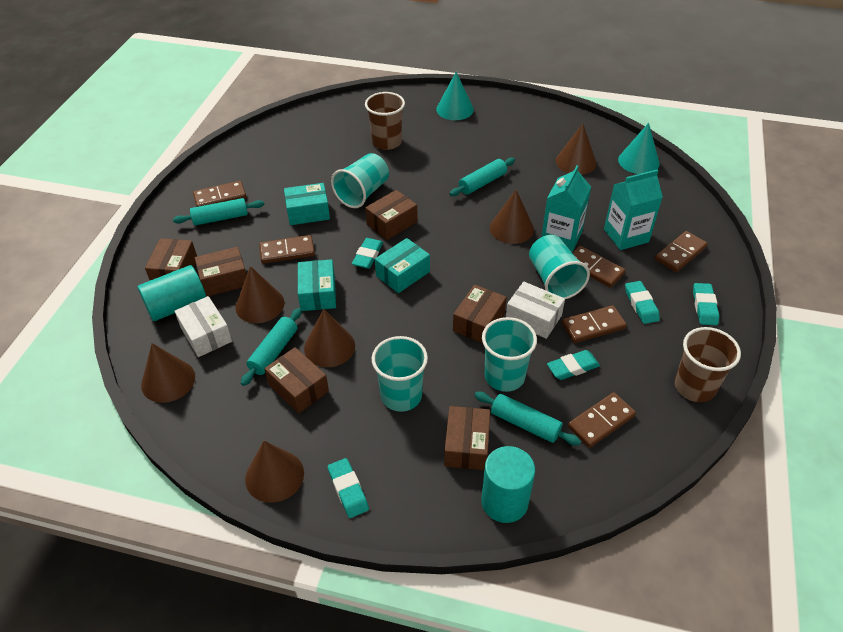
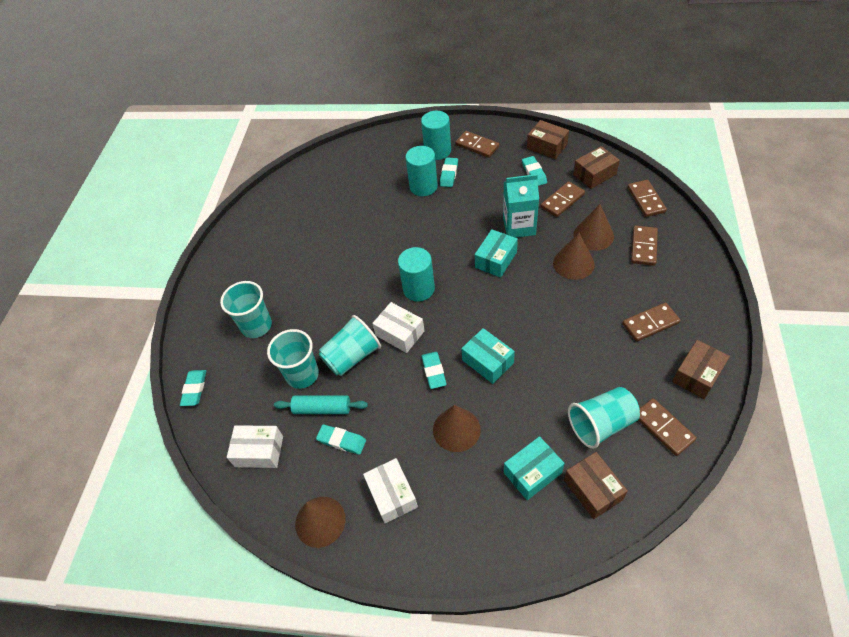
brown box: [145,238,197,280] [195,246,247,297] [264,347,329,413] [365,190,418,240] [444,406,490,470] [453,284,507,343] = 6 -> [527,120,569,159] [564,452,628,519] [573,146,620,189] [672,340,730,399] = 4
brown cone: [141,343,195,403] [235,266,284,323] [245,441,304,503] [304,309,355,367] [490,190,534,244] [556,124,597,175] = 6 -> [295,497,346,548] [433,405,481,452] [553,233,595,280] [574,204,614,251] = 4
brown cup: [365,92,405,150] [675,327,741,402] = 2 -> none = 0
turquoise carton: [541,165,591,252] [604,169,663,250] = 2 -> [503,174,539,238] = 1
turquoise cone: [436,72,474,120] [618,123,660,174] = 2 -> none = 0
turquoise cylinder: [137,265,206,321] [481,446,535,523] = 2 -> [398,247,435,302] [405,146,438,196] [421,111,451,160] = 3
turquoise rolling pin: [173,198,264,225] [241,308,302,386] [449,158,515,196] [474,392,581,446] = 4 -> [274,395,368,414] = 1
white box: [174,296,232,357] [506,282,565,339] = 2 -> [227,425,283,468] [363,458,418,523] [372,302,425,353] = 3

